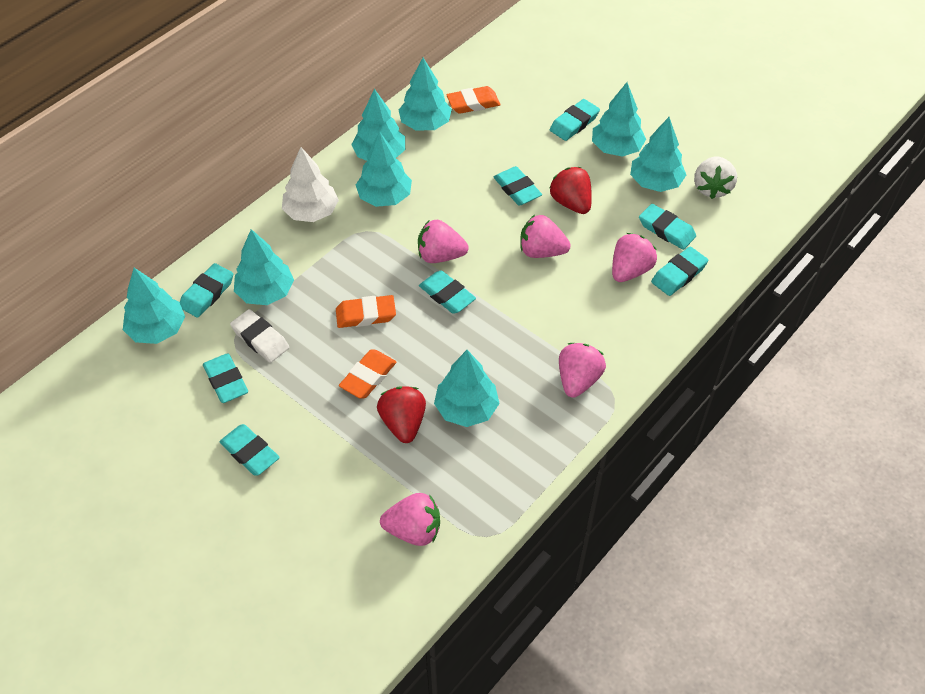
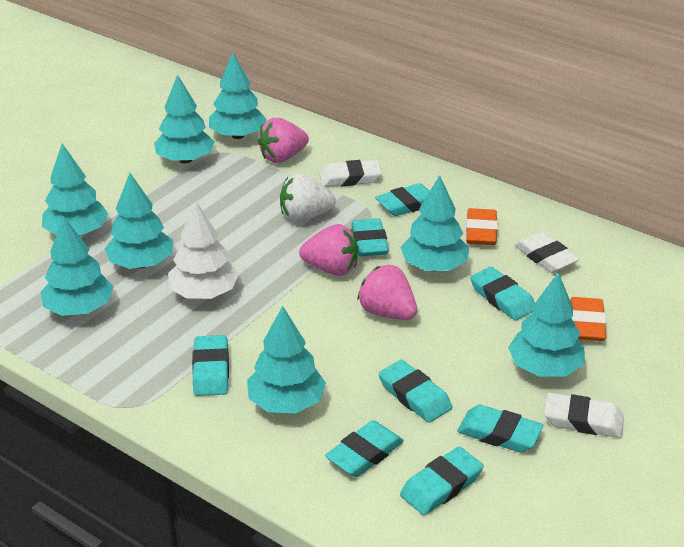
orange eraser: [336,295,396,328] [339,349,396,398] [446,86,500,114] = 3 -> [466,208,498,245] [570,297,606,341] = 2
pink strawberry: [380,493,440,546] [418,220,469,263] [520,215,571,258] [559,343,606,398] [612,233,657,282] = 5 -> [258,118,309,163] [299,224,358,276] [357,265,417,320] = 3
red strawberry: [377,386,426,443] [549,167,592,214] = 2 -> none = 0
white eraser: [230,309,289,363] = 1 -> [319,160,382,187] [515,232,580,273] [544,393,624,438] = 3

